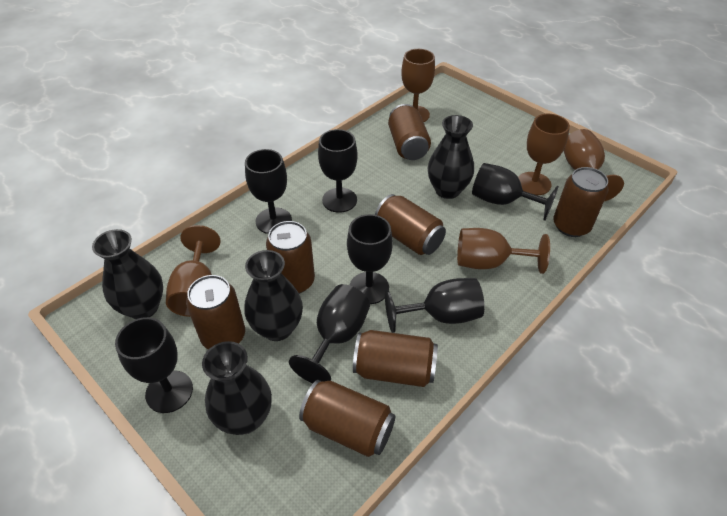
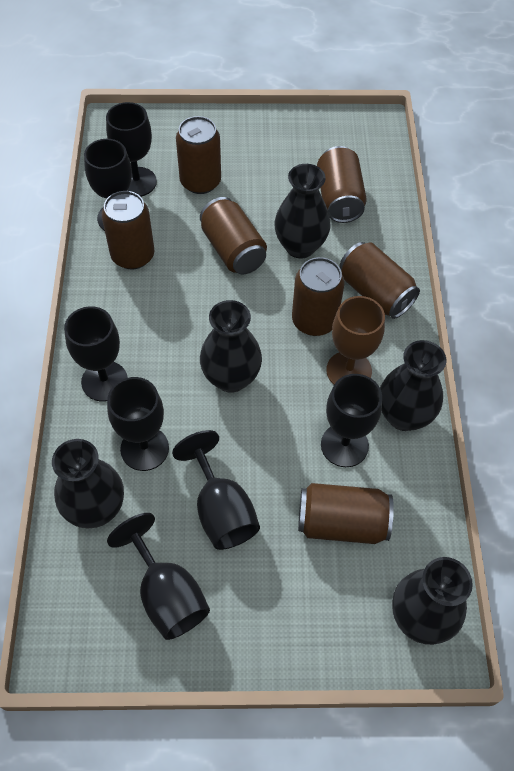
black vase: [92,229,163,319] [202,341,272,435] [245,250,303,341] [428,115,474,199] = 4 -> [52,439,124,528] [200,300,262,393] [274,164,331,258] [380,340,446,431] [392,557,473,645] = 5
brown goblet: [166,225,220,317] [401,49,435,122] [457,228,550,274] [518,114,570,195] [564,129,624,201] = 5 -> [326,296,385,384] = 1

